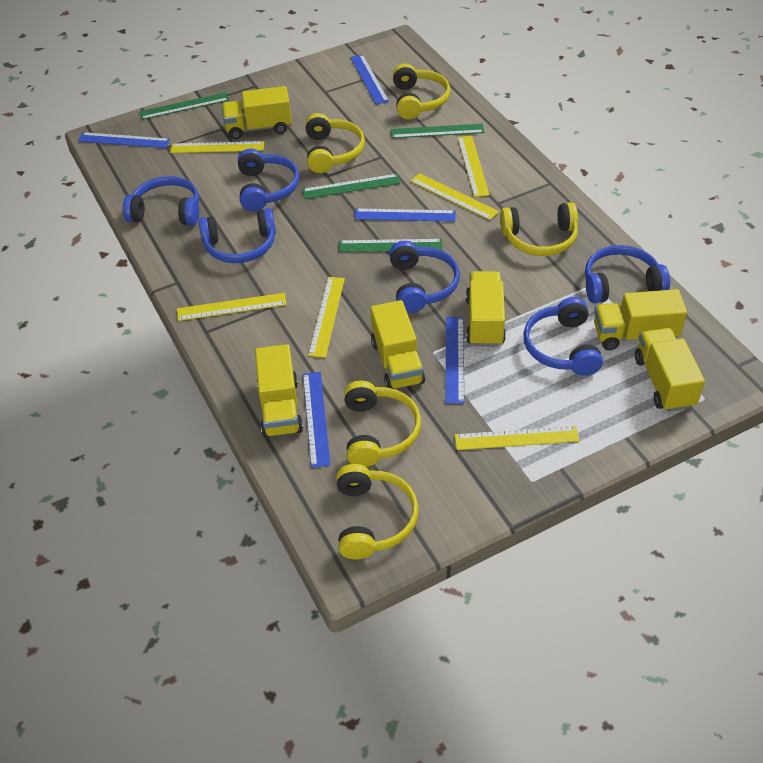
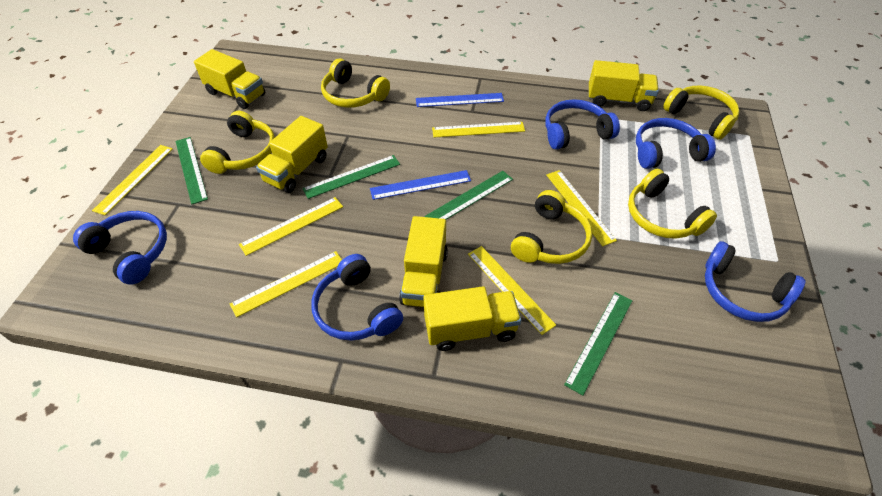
blue headphones: [123,176,199,225] [199,208,276,263] [238,149,299,211] [389,241,460,313] [523,297,603,376] [585,245,670,304] = 6 -> [73,211,167,284] [311,254,403,341] [545,99,620,150] [636,118,716,169] [705,241,806,322] = 5
blue ruler: [78,132,170,148] [303,372,331,468] [350,54,389,104] [354,208,456,222] [446,317,464,404] = 5 -> [370,170,471,200] [416,93,504,107] = 2
yellow truck: [222,86,292,139] [255,344,303,438] [370,300,425,389] [466,271,506,347] [594,289,687,350] [635,328,705,412] = 6 -> [194,49,265,109] [256,116,328,193] [399,216,448,307] [423,286,521,351] [588,60,659,111] = 5

